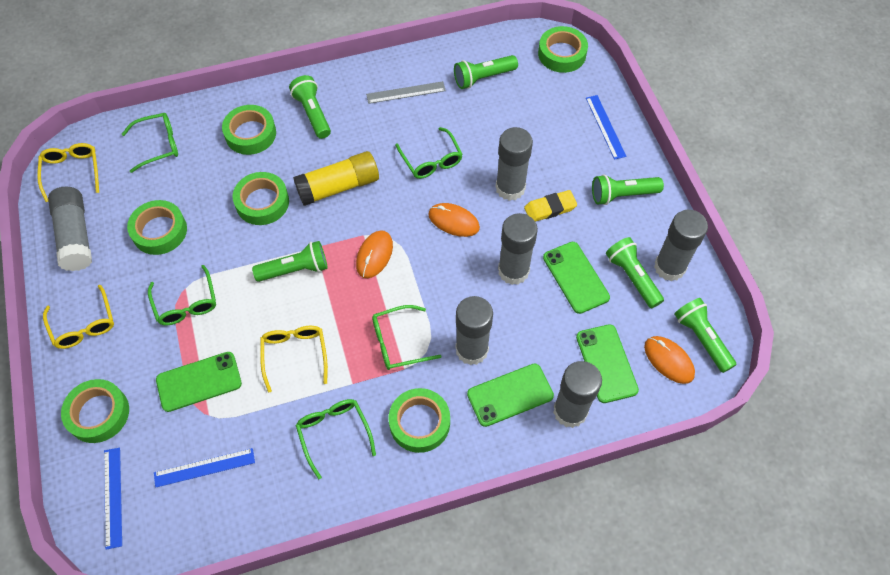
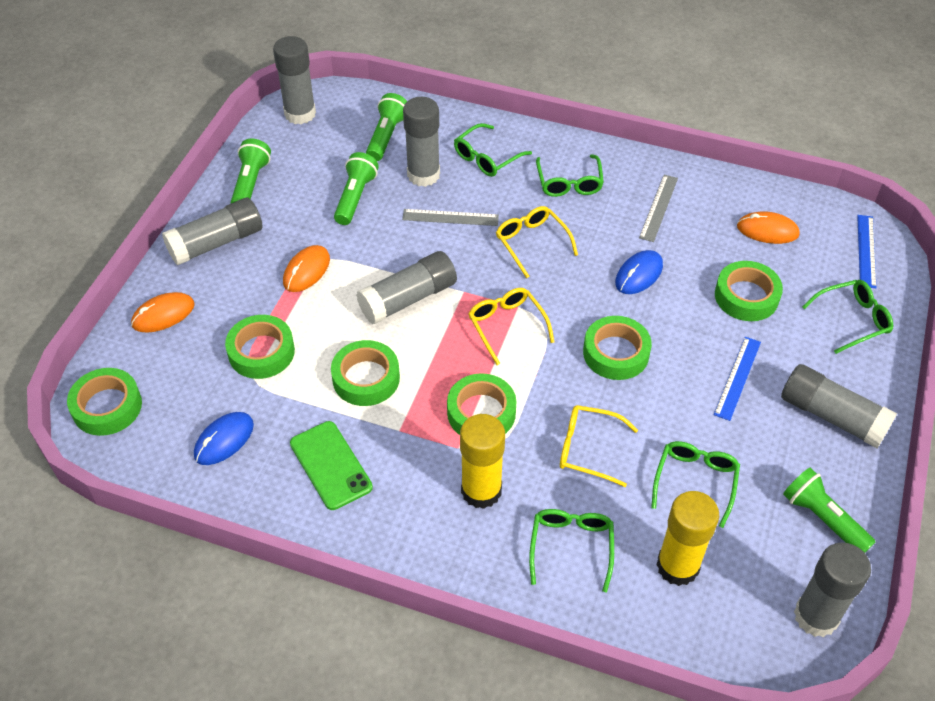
blue mouse: none = 0 -> [194,412,254,465] [615,250,663,294] = 2
blue ruler: [104,448,122,550] [154,448,255,488] [586,95,626,160] = 3 -> [714,337,761,421] [857,215,877,288] = 2
green flashlight: [252,241,328,282] [289,75,331,139] [454,55,518,89] [592,174,664,205] [606,237,664,308] [674,298,737,373] = 6 -> [231,139,271,203] [334,152,379,225] [366,93,407,161] [783,468,875,553] = 4
green phone: [156,352,242,412] [467,363,554,427] [543,242,610,314] [576,324,639,403] = 4 -> [290,421,373,510] = 1
grey ruler: [366,81,446,104] = 1 -> [402,209,499,226] [639,175,678,242] = 2
yellow eraser: [524,190,577,222] = 1 -> none = 0
yellow glue stick: [293,151,379,206] = 1 -> [460,414,505,509] [656,491,719,586] = 2

